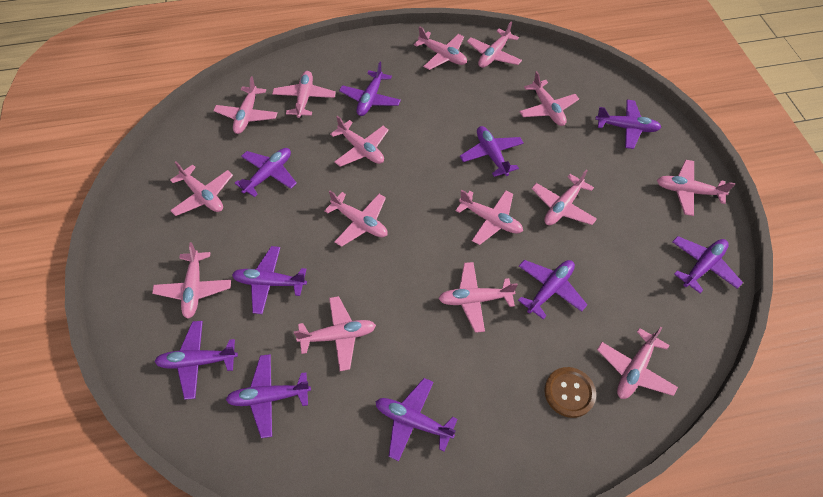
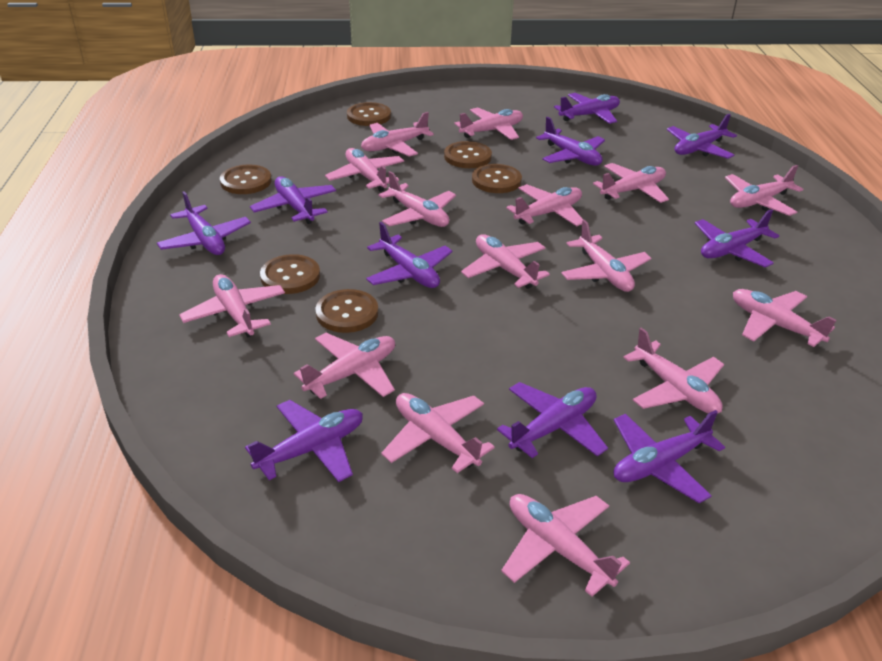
brown button: [544,367,596,418] = 1 -> [220,164,272,194] [260,254,320,294] [315,289,378,333] [347,102,391,126] [444,141,492,168] [472,164,522,193] = 6

